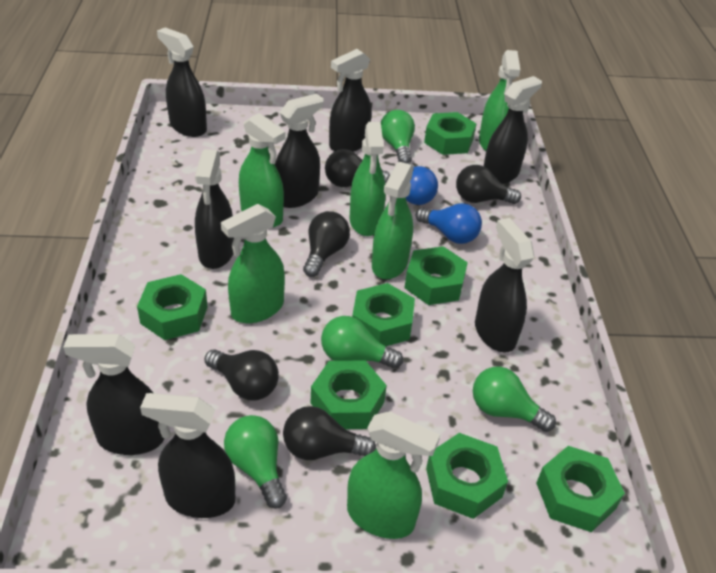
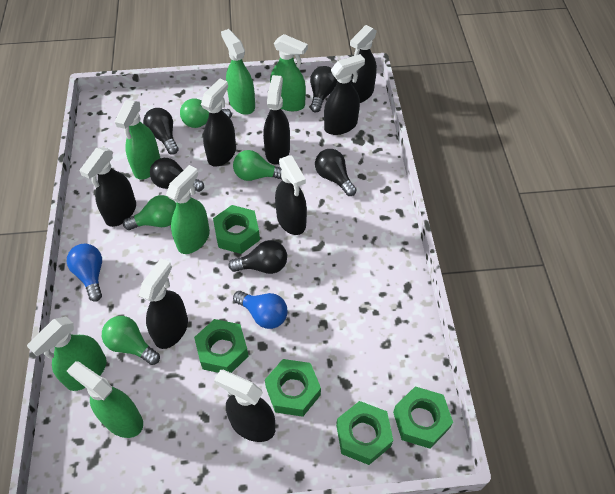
green nut: [137,274,208,340] [311,360,387,429] [352,283,415,346] [405,246,468,305] [424,112,476,155] [426,433,508,519] [536,446,625,532] = 7 -> [194,319,249,373] [213,205,260,254] [265,359,321,417] [336,401,393,465] [393,387,453,449] = 5

